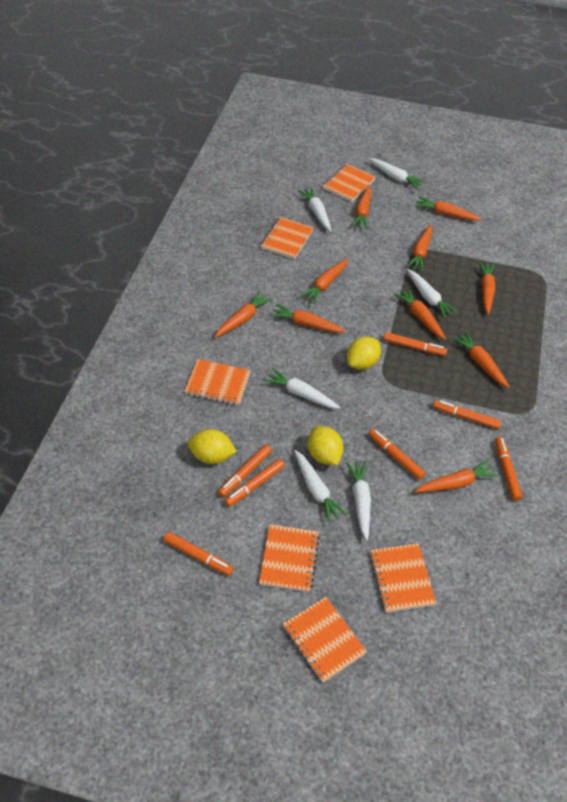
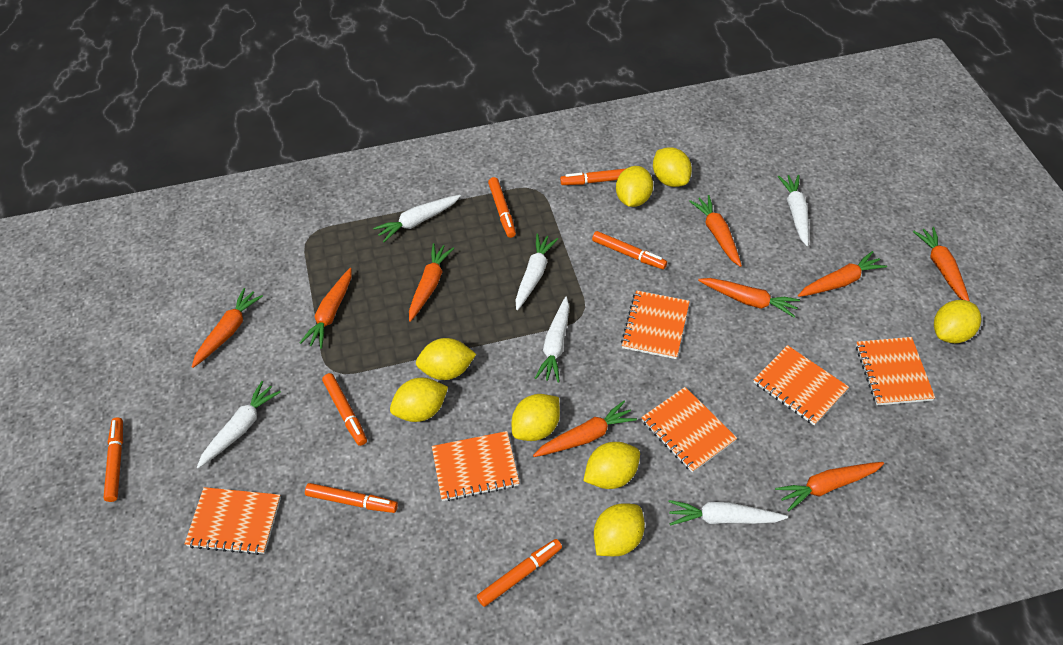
orange carrot: [215,291,272,338] [270,304,346,333] [300,259,348,304] [352,185,371,229] [394,287,446,340] [407,224,432,272] [415,197,482,221] [415,460,499,492] [452,331,509,388] [478,262,495,315] = 10 -> [192,288,263,368] [300,268,352,349] [409,243,454,322] [533,401,637,457] [689,195,742,267] [698,278,800,317] [775,462,884,512] [798,251,887,297] [913,227,970,301] = 9
yellow lemon: [188,429,237,464] [308,426,343,465] [347,336,381,370] = 3 -> [390,378,448,422] [416,338,476,380] [512,394,560,441] [583,442,640,489] [594,503,645,556] [616,166,653,207] [653,147,692,187] [934,300,981,343] = 8

